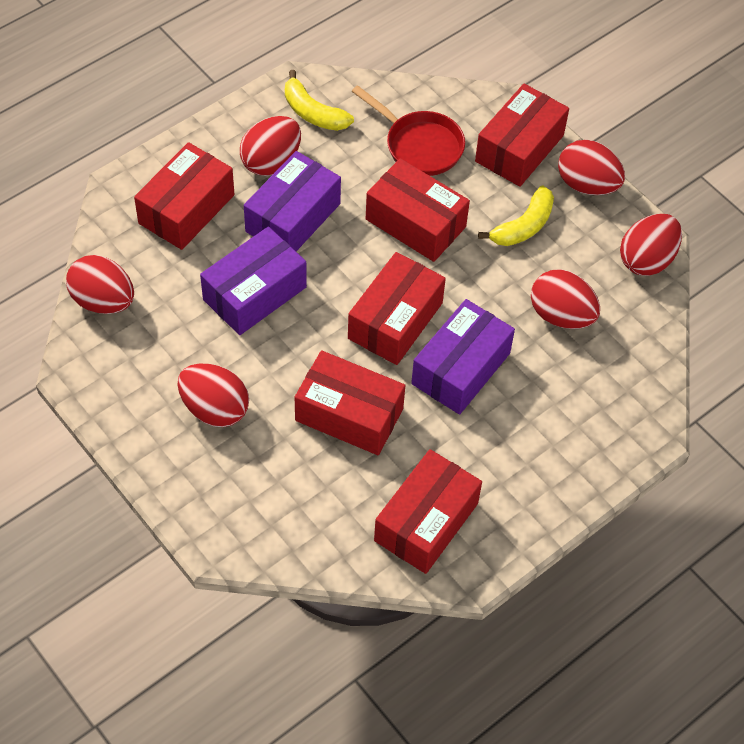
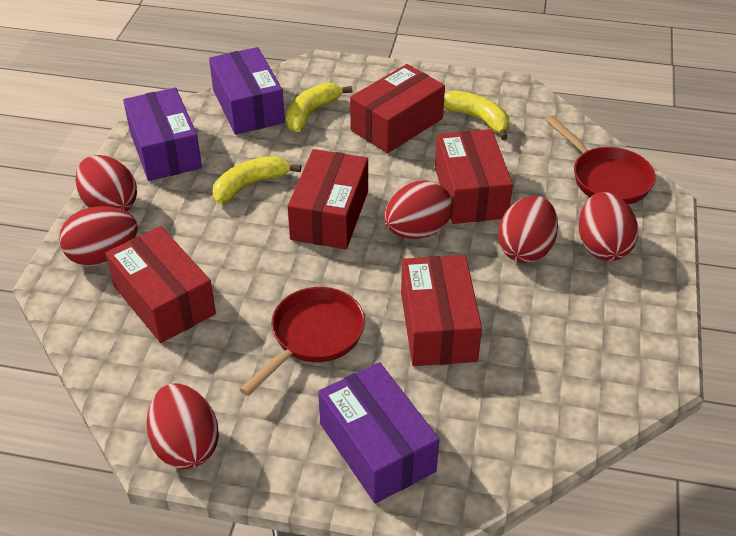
red box: [134,142,234,250] [295,350,406,455] [348,252,446,365] [366,158,470,262] [374,449,482,574] [475,84,569,187] = 6 -> [105,226,216,343] [288,149,368,249] [350,64,445,153] [401,255,482,366] [435,129,513,224] = 5
red pan: [352,85,465,176] = 1 -> [239,287,365,396] [546,116,656,205] = 2
yellow banana: [285,70,354,131] [478,186,554,246] = 2 -> [213,156,301,204] [286,82,352,132] [444,90,509,140] = 3

